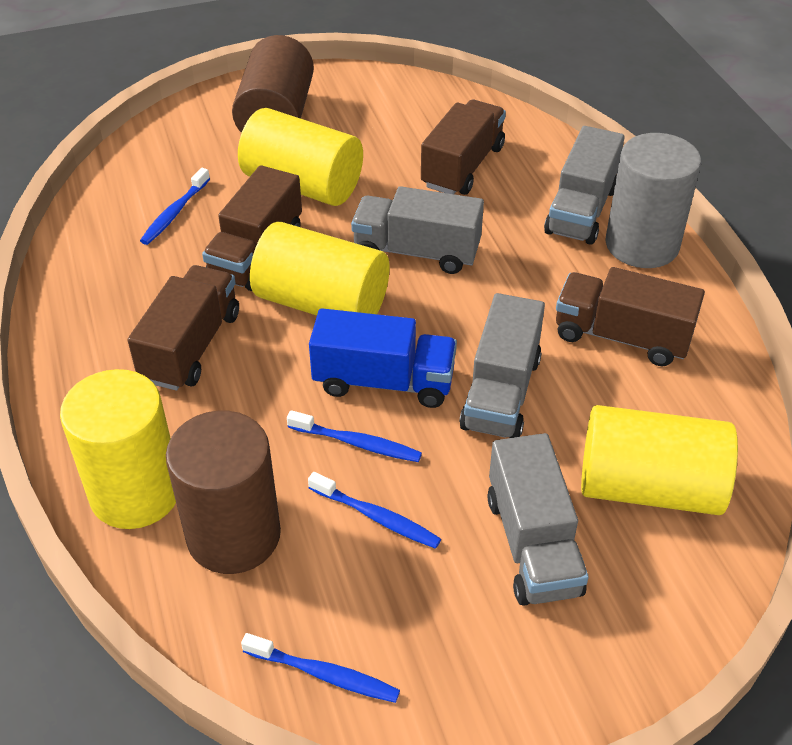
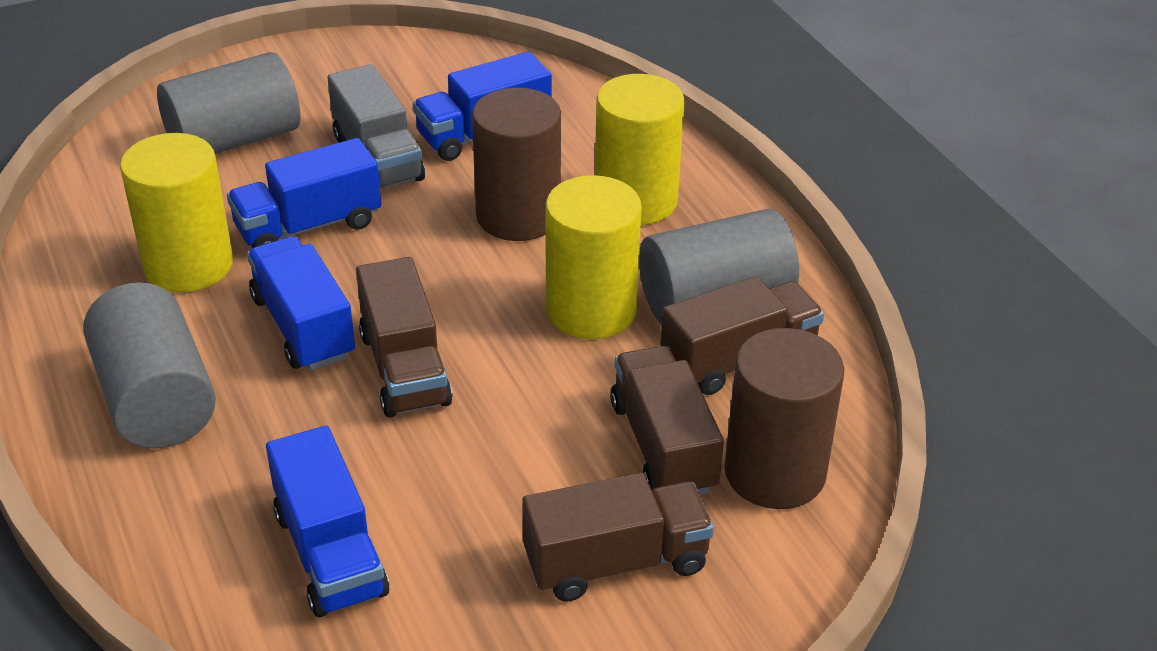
blue toothbrush: [140,168,210,245] [241,633,400,703] [287,410,422,462] [308,472,441,549] = 4 -> none = 0
blue truck: [309,308,457,408] = 1 -> [227,138,381,248] [247,236,355,371] [266,426,389,617] [413,52,552,161] = 4
grey cylinder: [605,133,701,268] = 1 -> [83,282,216,449] [157,52,300,154] [639,209,799,324] = 3
grey truck: [351,186,484,274] [459,293,545,438] [488,433,589,606] [544,126,625,245] = 4 -> [328,64,425,188] = 1
yellow cylinder: [60,369,176,529] [238,108,363,206] [250,222,389,316] [581,405,738,515] = 4 -> [120,133,233,293] [545,175,642,339] [595,74,685,225] = 3

